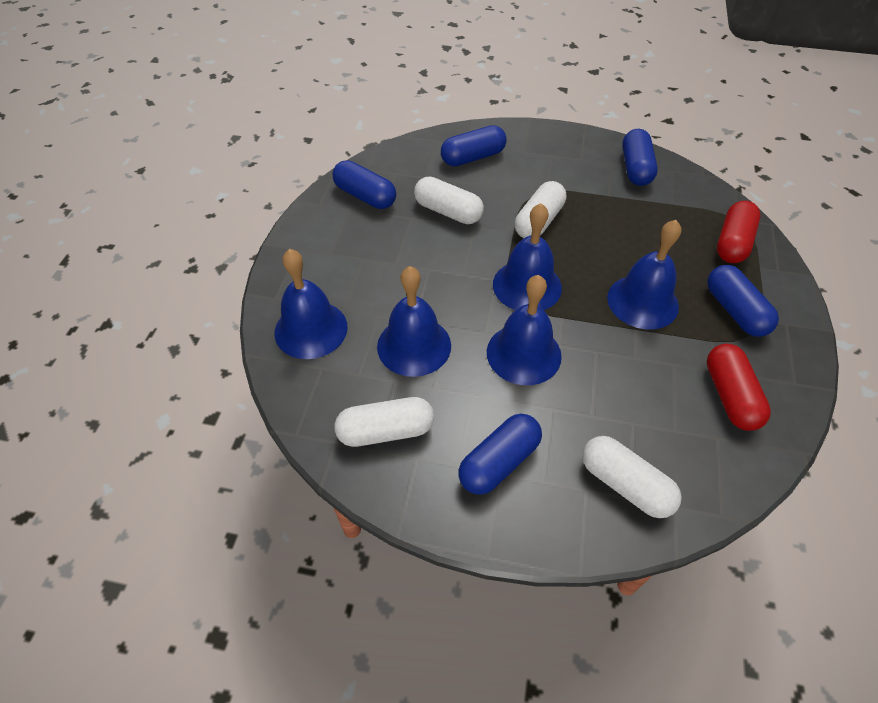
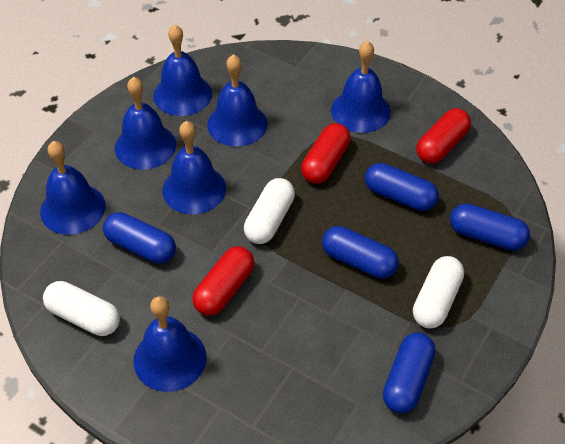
blue bell: [274,249,348,359] [377,266,451,377] [487,275,562,385] [493,203,562,310] [607,220,681,330] = 5 -> [40,141,106,235] [115,77,176,170] [133,296,206,392] [153,24,212,116] [163,121,226,214] [207,54,268,147] [331,41,391,133] = 7
red capsule: [707,344,771,431] [717,201,760,263] = 2 -> [192,246,254,316] [301,123,350,184] [416,108,471,164] = 3
white capsule: [335,397,434,447] [414,176,484,224] [515,181,566,238] [582,436,682,518] = 4 -> [43,281,120,336] [244,178,295,244] [413,256,464,329] = 3

